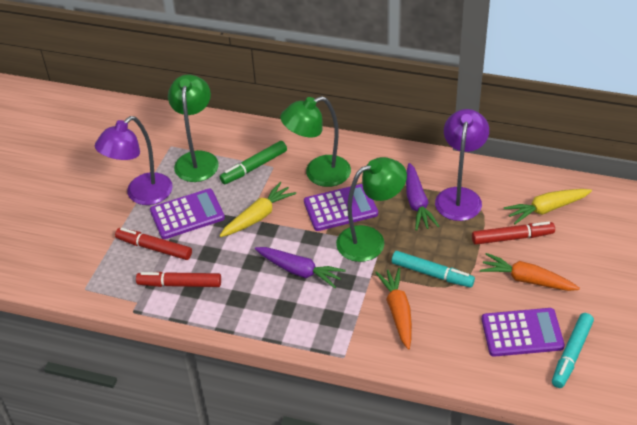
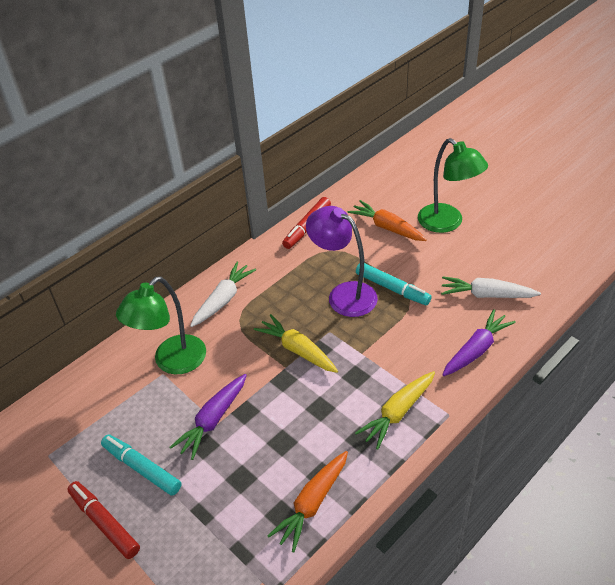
green lamp: [168,74,219,182] [280,96,351,187] [336,157,407,262] = 3 -> [116,277,206,374] [418,138,488,233] = 2
green marker: [220,141,287,184] = 1 -> none = 0
purple calculator: [150,189,225,239] [304,184,378,231] [482,308,565,357] = 3 -> none = 0
purple lamp: [95,116,173,205] [435,109,489,221] = 2 -> [306,206,378,317] = 1
red marker: [115,228,192,260] [136,272,221,287] [472,222,555,245] = 3 -> [67,481,140,559] [282,197,331,249] = 2
white carrot: none = 0 -> [190,262,256,327] [441,276,541,298] = 2

